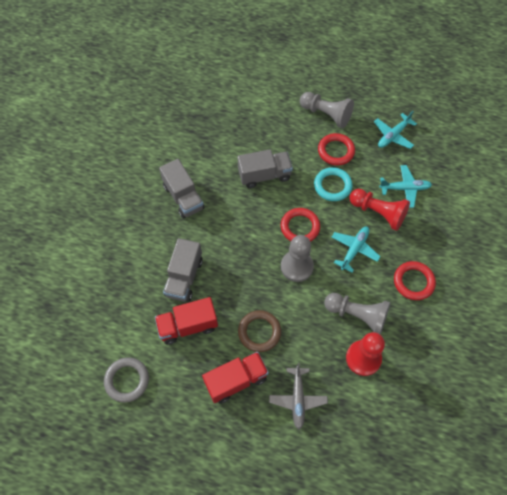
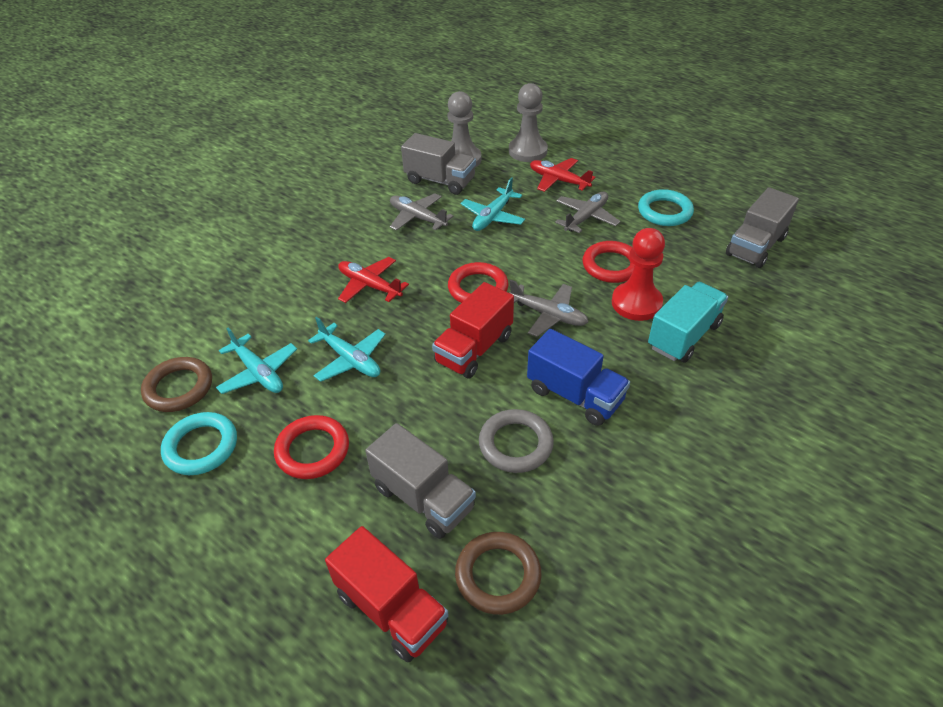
blue truck: none = 0 -> [527,329,630,426] = 1
brown ring: [238,310,281,352] = 1 -> [141,357,212,412] [455,532,542,615] = 2
grey pawn: [281,235,314,282] [300,92,354,128] [324,293,390,335] = 3 -> [447,91,482,167] [509,83,548,162] = 2
grey plane: [269,363,328,429] = 1 -> [390,193,454,231] [510,280,588,337] [555,192,620,233] = 3
red pawn: [346,332,385,376] [349,189,410,231] = 2 -> [612,228,665,321] = 1
red plane: none = 0 -> [338,257,409,303] [530,158,596,192] = 2
turquoise ring: [314,167,353,201] = 1 -> [161,412,237,475] [638,189,694,226] = 2
turquoise truck: none = 0 -> [648,282,728,363] = 1

